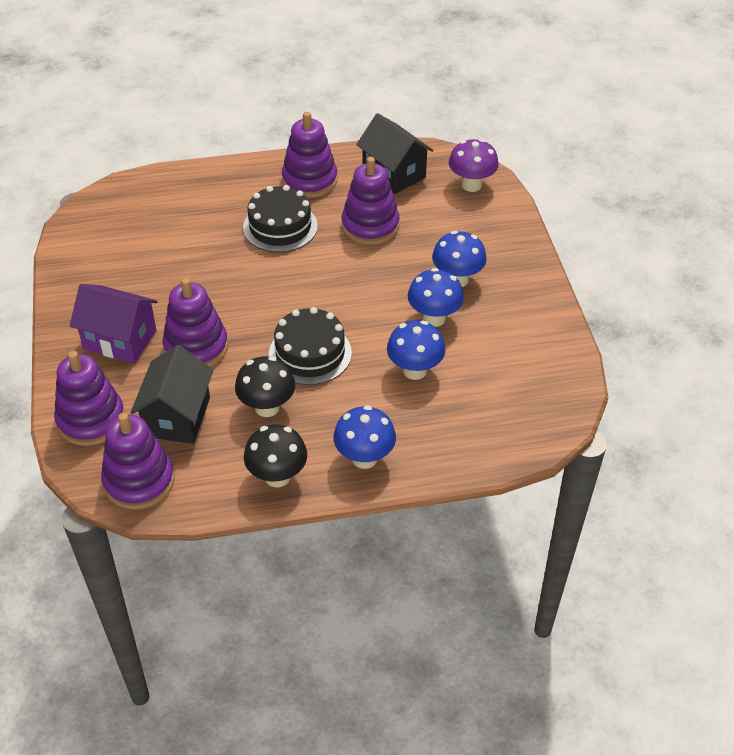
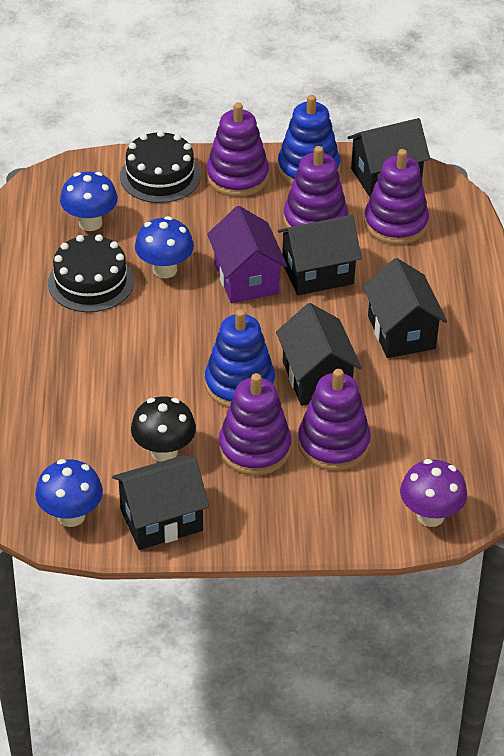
black house: [130,345,214,444] [356,113,433,194] = 2 -> [112,455,209,550] [276,303,362,406] [278,215,362,295] [347,118,430,197] [363,258,447,358] = 5
black mushroom: [235,356,295,417] [244,424,307,487] = 2 -> [131,396,196,462] = 1
blue mushroom: [333,405,396,469] [387,320,445,380] [408,268,464,327] [432,231,487,287] = 4 -> [35,459,103,527] [60,172,118,231] [135,216,194,278] = 3
blue stacking toy: none = 0 -> [205,309,275,408] [278,95,340,185] = 2

